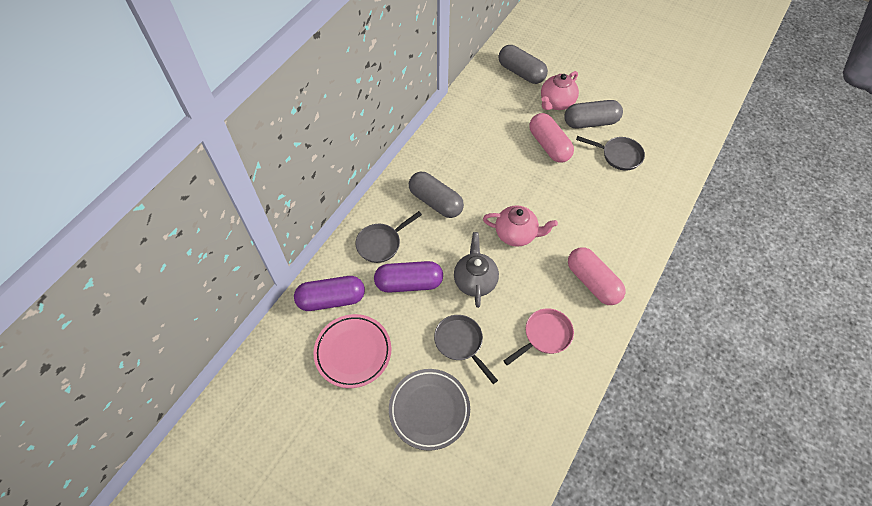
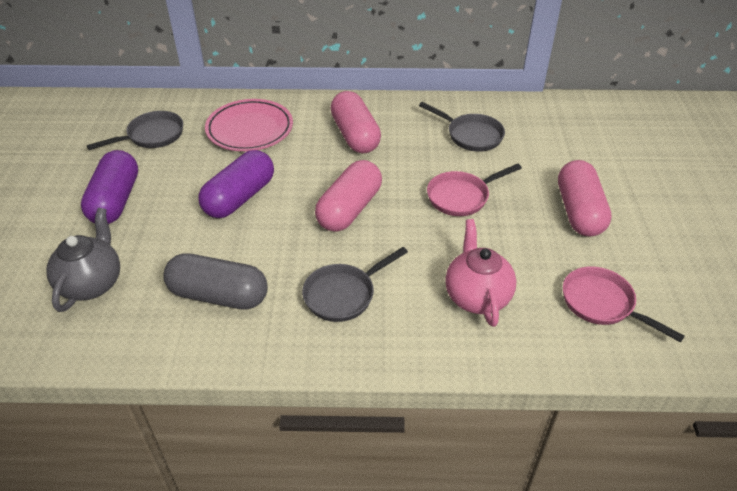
grey capsule: [409,172,464,218] [499,45,548,84] [564,100,623,128] = 3 -> [164,254,268,310] = 1
grey plate: [389,369,470,451] = 1 -> none = 0
pink capsule: [529,113,574,163] [568,247,626,305] = 2 -> [315,160,382,232] [330,91,381,154] [558,160,612,236] = 3
pink pan: [504,308,574,366] = 1 -> [427,164,522,216] [563,266,685,342] = 2
pink teapot: [483,205,558,247] [541,71,579,110] = 2 -> [445,219,516,327] = 1

